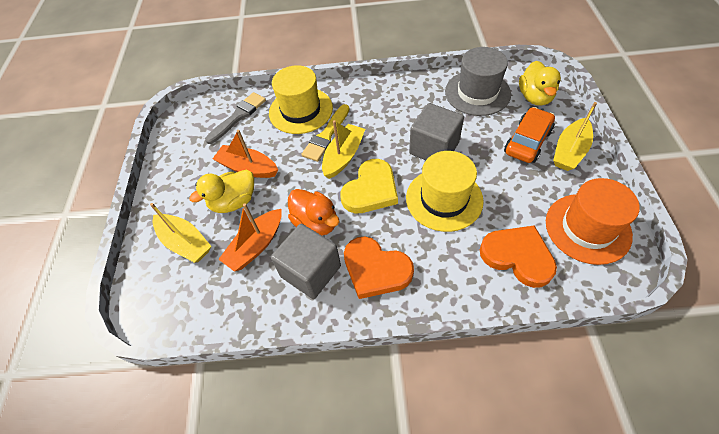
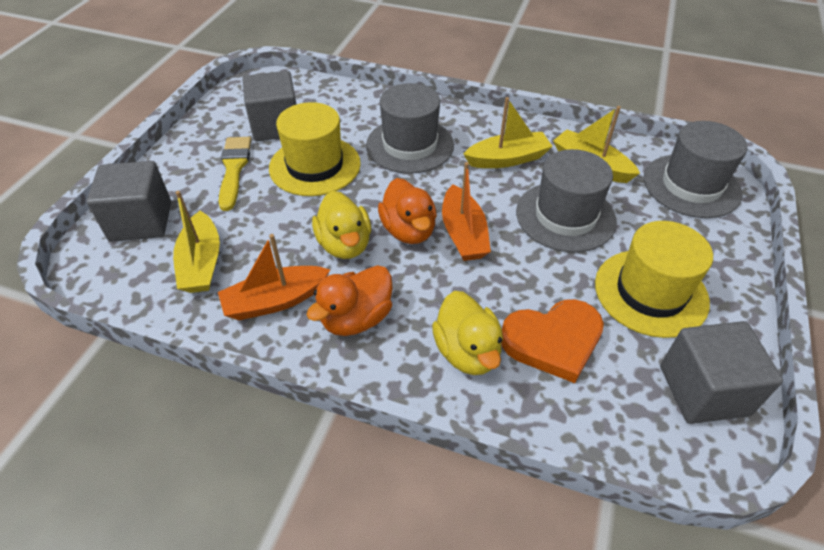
grey brush: [205,92,266,144] = 1 -> none = 0
grey cube: [271,224,341,299] [409,103,464,160] = 2 -> [87,161,171,242] [243,71,297,141] [660,321,783,424] = 3
grey hat: [445,47,511,116] = 1 -> [366,83,454,174] [516,149,617,252] [644,121,748,218] = 3
orange car: [504,107,555,163] = 1 -> none = 0
orange duck: [288,189,340,235] = 1 -> [307,265,393,336] [378,178,437,244] = 2
orange hat: [546,178,640,265] = 1 -> none = 0
orange heart: [344,236,414,299] [480,225,557,288] = 2 -> [501,299,604,383] = 1
yellow heart: [340,159,398,213] = 1 -> none = 0

